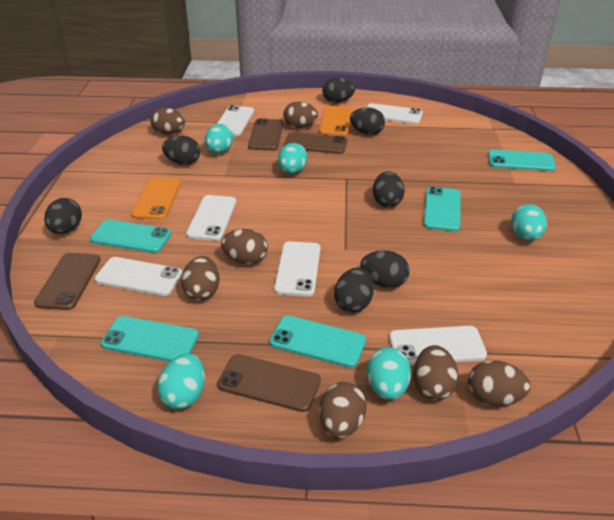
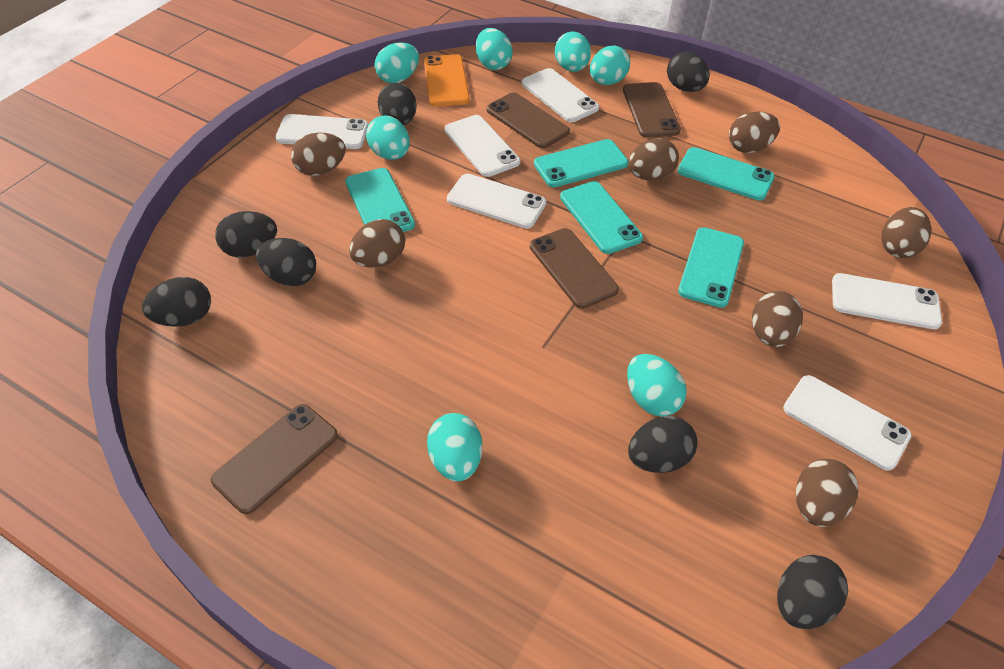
orange phone: [131,178,181,220] [319,106,352,136] = 2 -> [424,54,470,106] = 1
turquoise egg: [157,353,205,409] [205,124,234,154] [278,143,307,174] [367,347,411,400] [511,204,547,241] = 5 -> [366,116,410,160] [375,42,419,83] [427,413,482,482] [476,28,513,70] [555,32,591,72] [590,45,630,85] [627,354,687,417] = 7

